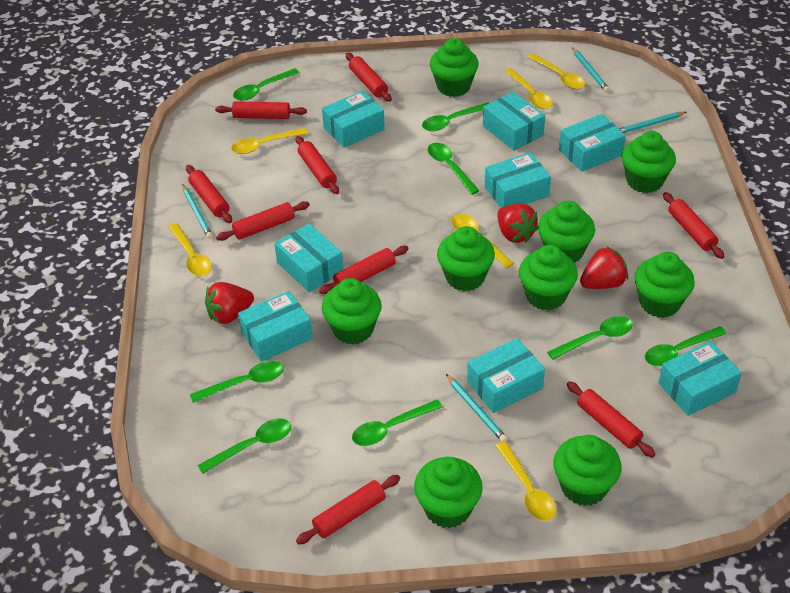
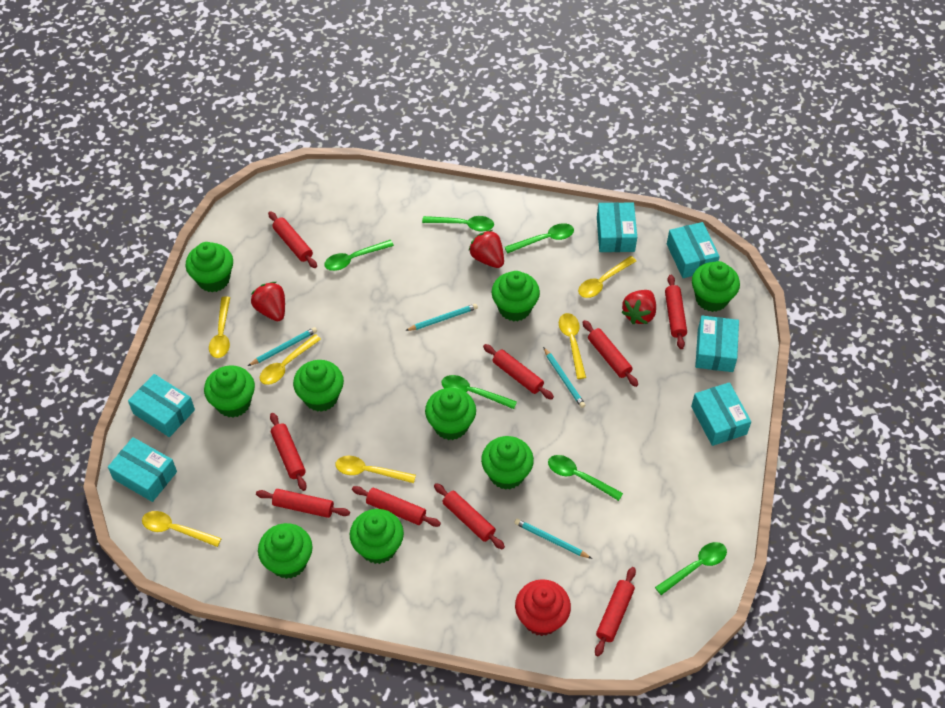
green spoon: [190,361,284,403] [198,419,291,474] [233,68,299,100] [352,399,443,446] [422,102,489,131] [428,143,479,195] [547,316,633,360] [645,326,727,366] = 8 -> [324,240,394,271] [422,216,494,231] [441,375,517,409] [505,223,574,253] [548,455,623,501] [655,542,727,595] = 6
red cupcake: none = 0 -> [515,579,571,636] = 1
turquoise box: [238,291,312,362] [274,224,343,292] [322,91,385,148] [467,338,545,413] [483,92,545,151] [485,152,551,208] [559,114,626,172] [659,341,742,416] = 8 -> [108,437,177,502] [128,374,195,437] [597,202,637,252] [667,222,720,278] [691,382,751,446] [695,316,739,372] = 6

